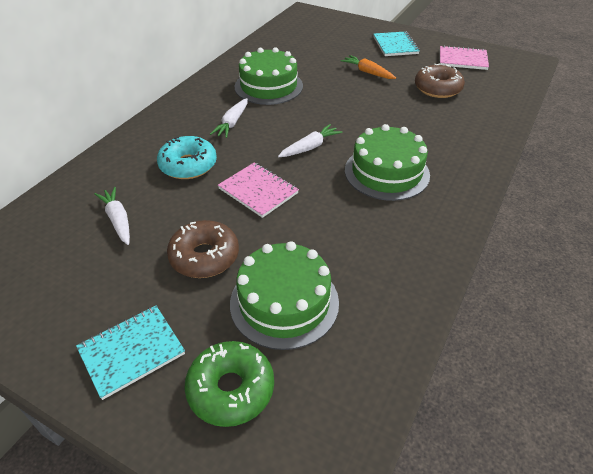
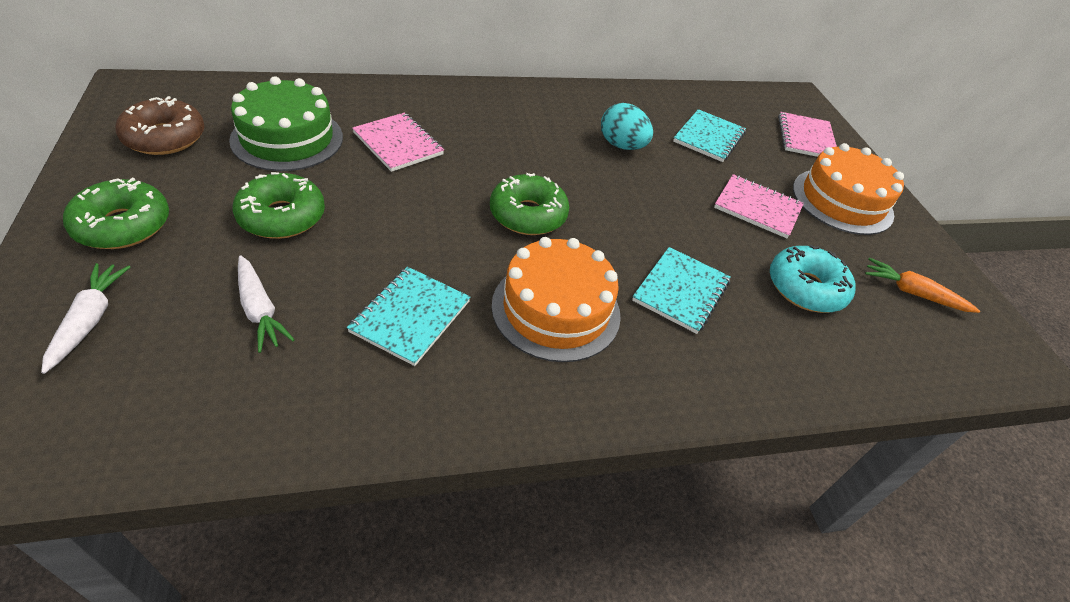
brown donut: [167,220,239,278] [415,64,465,98] = 2 -> [115,96,205,155] = 1
green cake: [230,241,339,350] [235,47,303,105] [345,124,430,201] = 3 -> [229,76,343,171] = 1
green donut: [184,341,274,427] = 1 -> [63,178,169,249] [233,172,325,239] [490,173,569,235] = 3
orange cake: none = 0 -> [491,237,621,362] [793,143,904,235] = 2
pink notebook: [218,162,299,218] [440,45,489,70] = 2 -> [352,112,444,172] [714,174,804,238] [778,112,837,157] = 3
turquoise egg: none = 0 -> [601,103,653,150] = 1
turquoise notebook: [76,305,185,400] [373,31,420,56] = 2 -> [347,267,470,366] [632,247,731,334] [673,109,746,162] = 3
white carrot: [94,187,130,245] [210,98,248,138] [278,124,342,157] = 3 -> [41,263,130,374] [238,255,295,353] = 2

